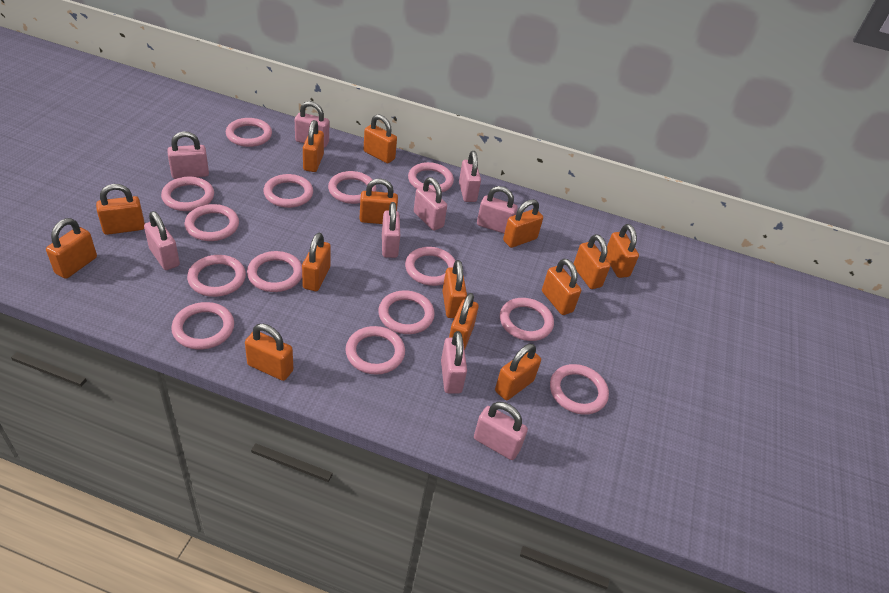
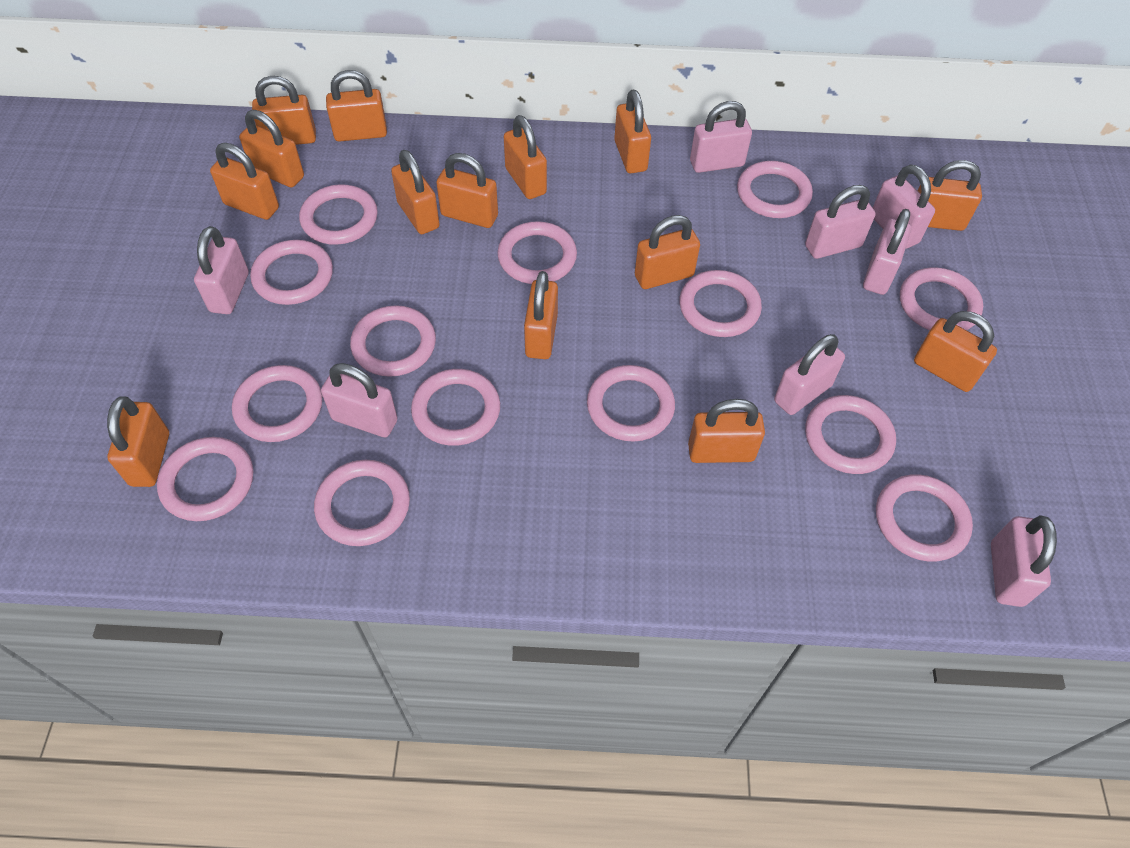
pink padlock: [144,211,180,270] [167,131,209,179] [295,101,329,148] [382,202,400,258] [414,177,447,231] [441,331,467,393] [459,151,481,202] [474,402,528,460] [477,186,518,234] = 9 -> [194,226,249,314] [321,363,398,437] [690,101,752,173] [774,334,845,415] [805,185,875,259] [863,209,911,295] [873,165,935,249] [991,515,1057,607] = 8

